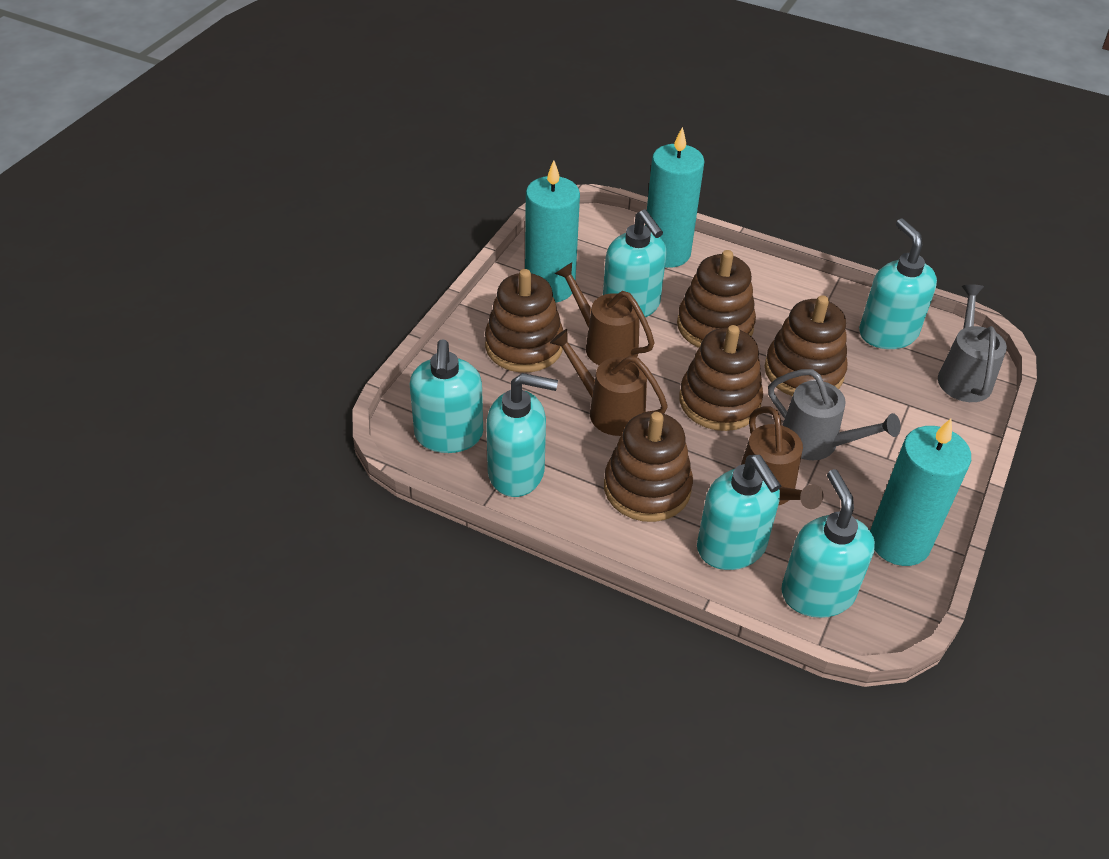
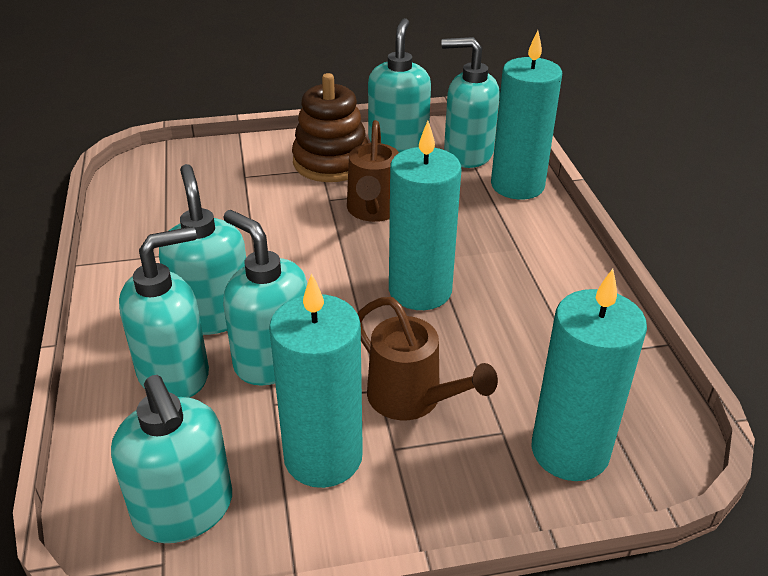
brown stacking toy: [485,269,563,373] [604,412,693,522] [677,250,756,348] [679,325,763,431] [765,295,848,396] = 5 -> [292,73,368,182] = 1
brown watering can: [550,329,668,436] [555,262,654,365] [741,407,823,509] = 3 -> [347,120,399,222] [357,297,498,420] = 2
grey watering can: [768,369,901,460] [938,285,1007,402] = 2 -> none = 0
turquoise candle: [525,160,580,302] [645,127,705,268] [870,418,971,566] = 3 -> [269,273,363,488] [389,121,461,310] [491,30,562,200] [531,269,647,481] = 4

